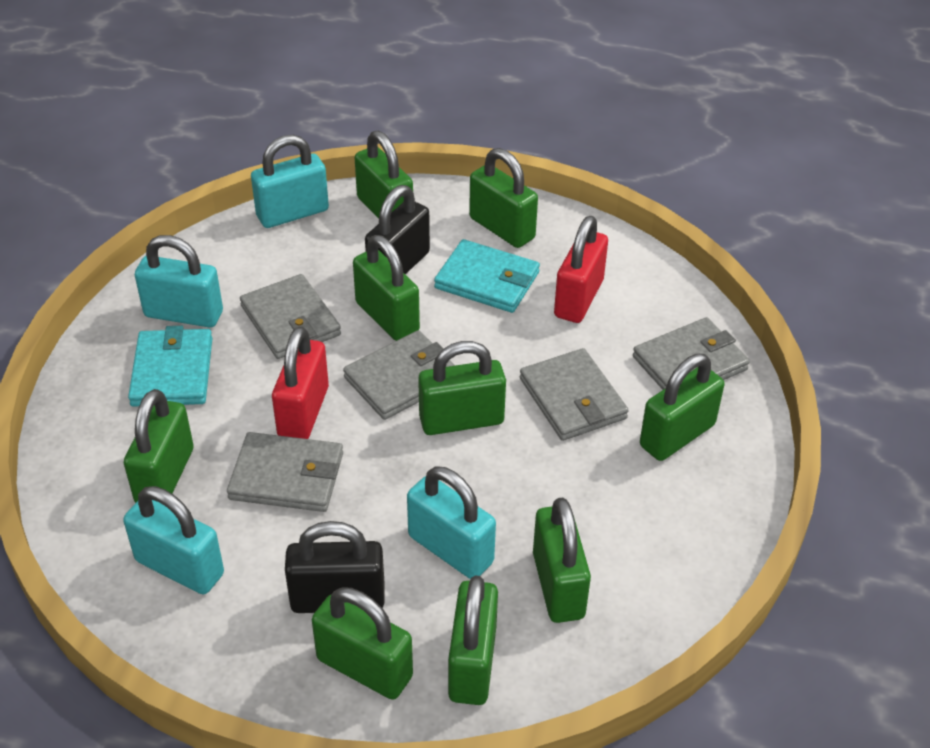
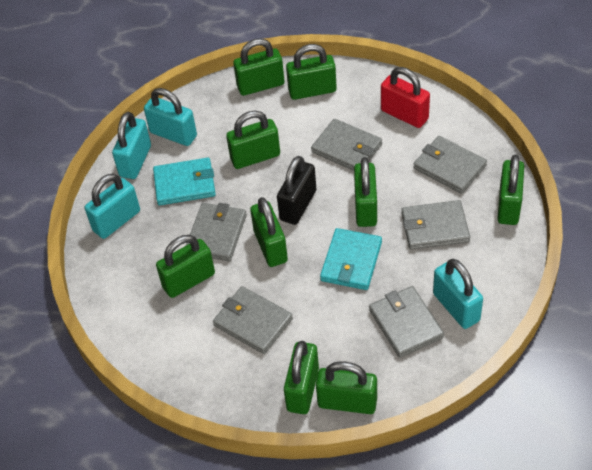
black padlock: [285,521,385,613] [365,185,430,274] = 2 -> [277,156,316,225] = 1
grey wallet: [227,432,343,512] [240,274,341,359] [343,330,455,420] [520,348,629,441] [633,317,750,390] = 5 -> [186,203,247,261] [213,286,293,354] [311,119,382,171] [369,286,444,358] [401,200,470,250] [413,136,487,194] = 6
red padlock: [272,326,329,439] [554,216,608,323] = 2 -> [381,67,430,128] = 1

